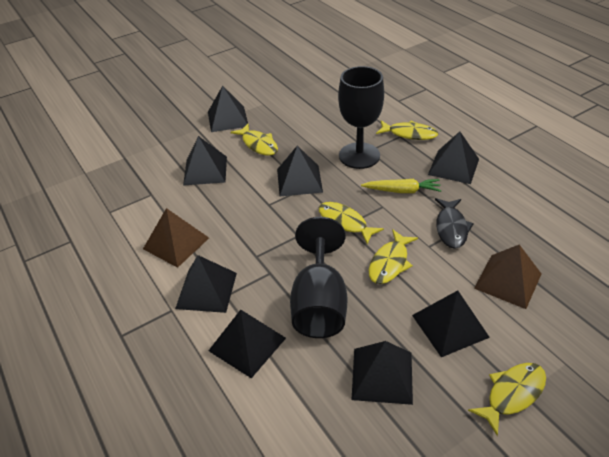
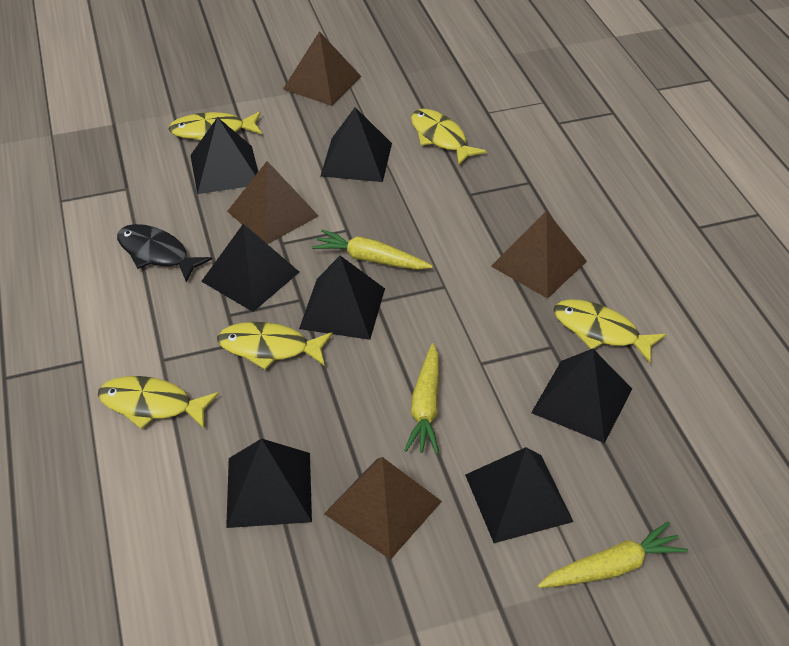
black goblet: [290,217,347,338] [338,66,384,169] = 2 -> none = 0
black pyramid: [175,255,237,313] [183,136,227,186] [208,86,248,132] [208,310,286,378] [277,145,323,196] [351,341,413,405] [412,290,490,357] [428,131,479,184] = 8 -> [190,117,258,194] [201,224,299,312] [226,439,312,528] [299,256,385,340] [321,107,392,182] [465,447,573,543] [531,349,632,443] = 7
brown pyramid: [143,208,209,268] [474,245,541,309] = 2 -> [227,161,319,244] [283,31,362,106] [324,457,442,560] [491,211,587,299] = 4
yellow carrot: [361,179,442,193] = 1 -> [312,229,433,270] [404,343,439,454] [538,521,688,588] = 3

